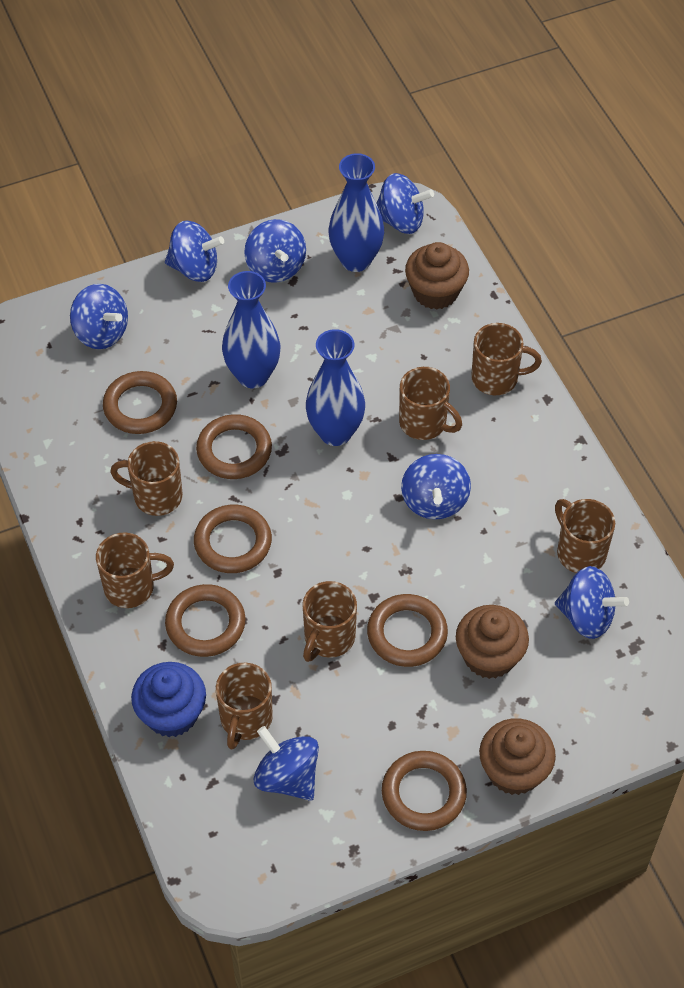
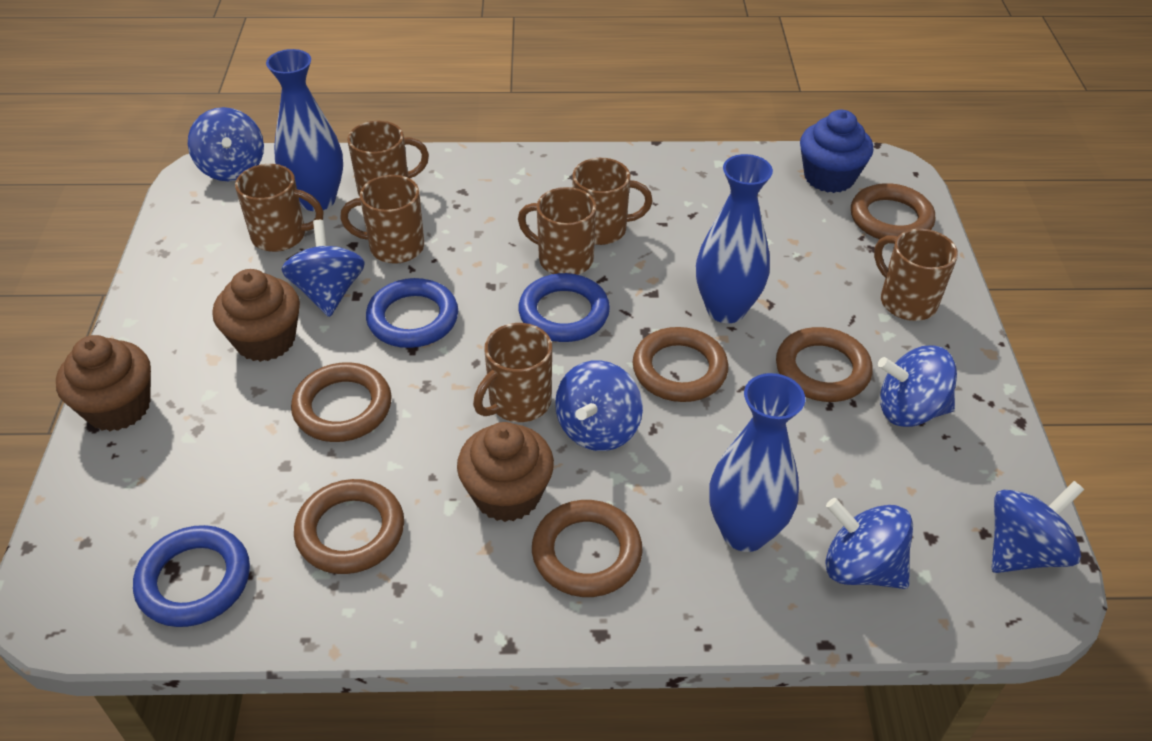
blue ring: none = 0 -> [133,525,250,627] [366,278,458,348] [518,273,610,342] = 3
blue spinning top: [70,284,128,349] [165,220,224,282] [244,219,306,283] [253,726,319,801] [377,173,434,234] [401,454,471,520] [555,566,629,639] = 7 -> [188,107,264,182] [281,220,365,317] [555,360,643,451] [825,498,913,589] [878,345,957,427] [992,481,1084,573] = 6

